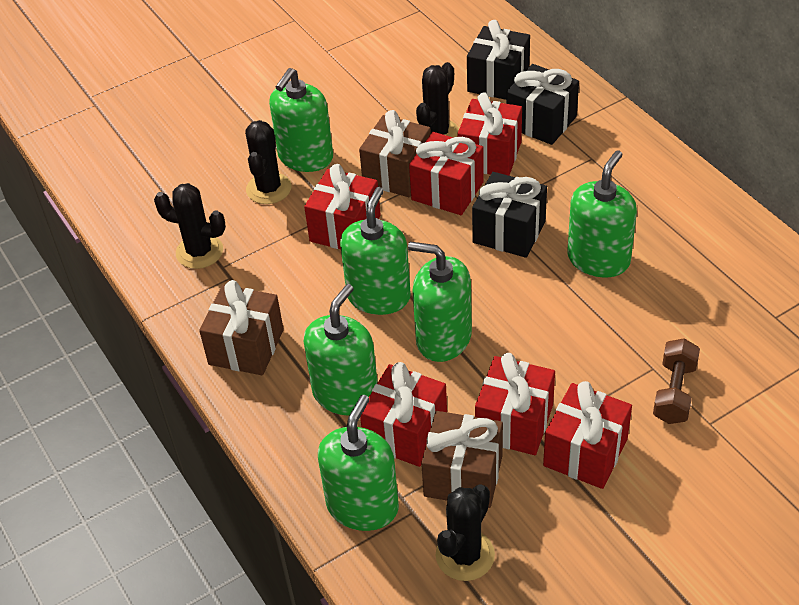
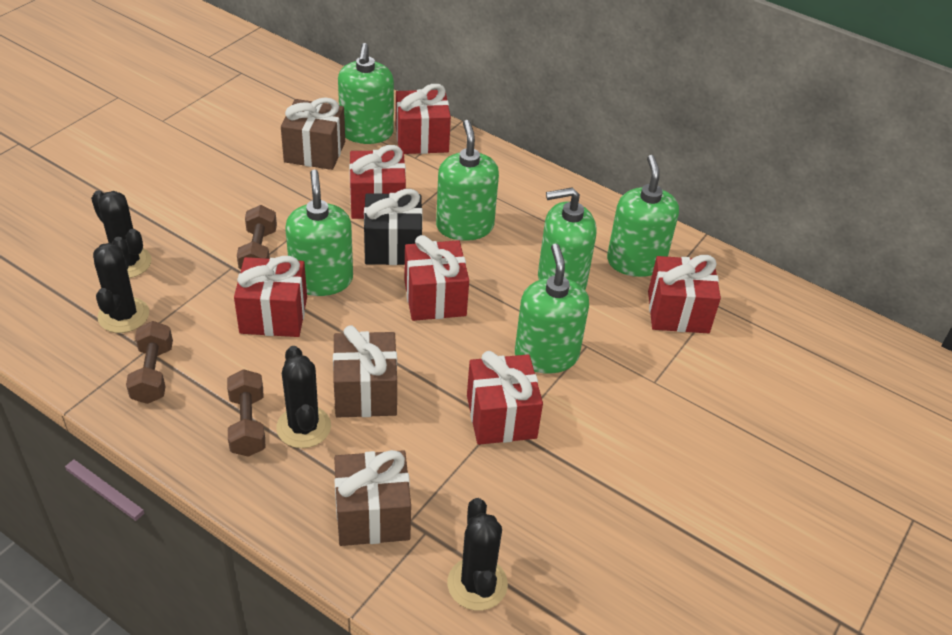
black gift: [467,20,530,100] [472,172,547,258] [506,64,579,145] = 3 -> [364,189,423,265] = 1
brown dumbbell: [653,339,700,424] = 1 -> [126,321,173,404] [227,369,266,457] [237,205,277,270] = 3

